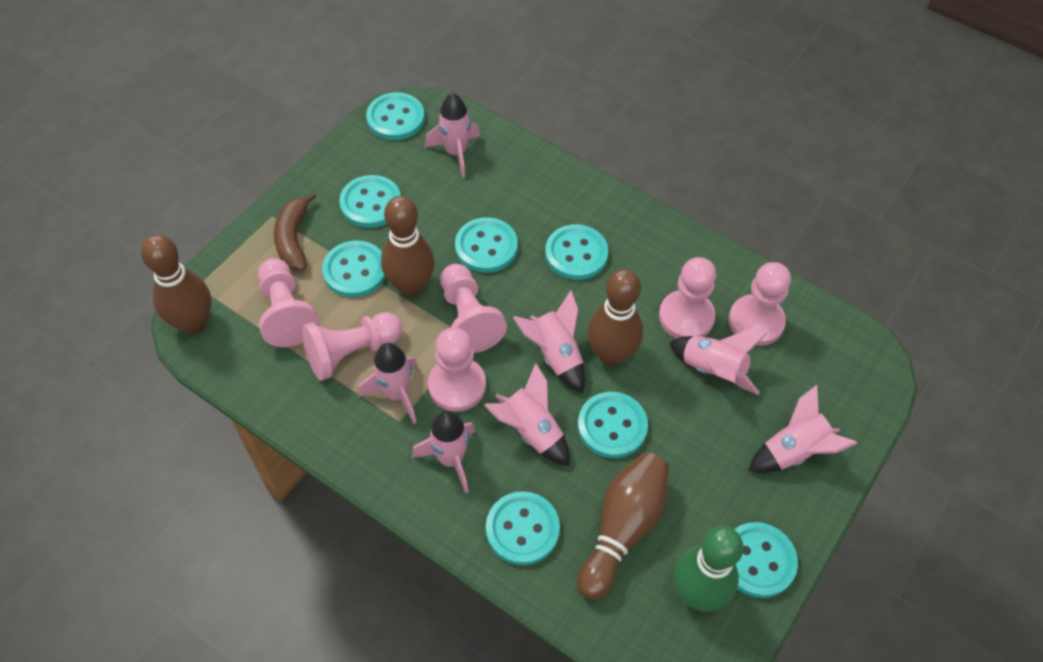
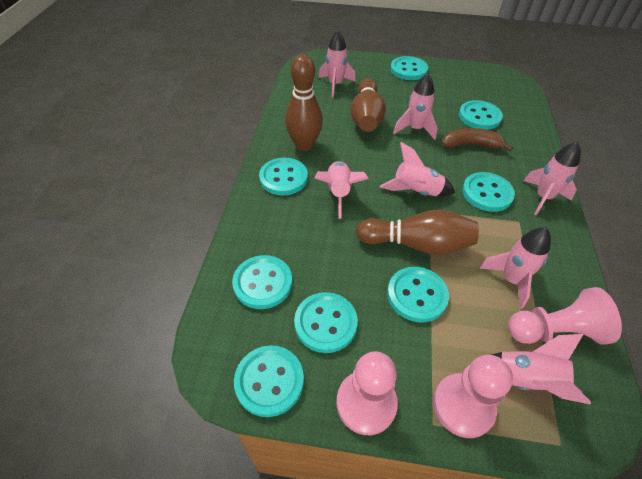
brown bowling pin: [141,235,211,334] [381,196,435,296] [577,452,669,600] [587,269,643,366] = 4 -> [285,54,323,151] [350,78,386,132] [356,209,479,255] = 3
green bowling pin: [674,526,743,612] = 1 -> none = 0
pink pawn: [258,258,319,347] [301,312,402,381] [428,328,486,412] [440,264,507,353] [659,257,716,338] [729,262,791,346] = 6 -> [336,351,398,435] [433,355,513,438] [508,287,622,345] = 3

